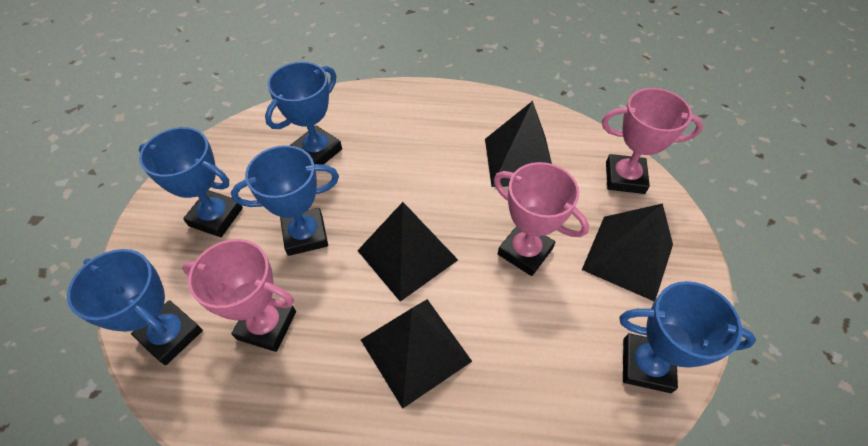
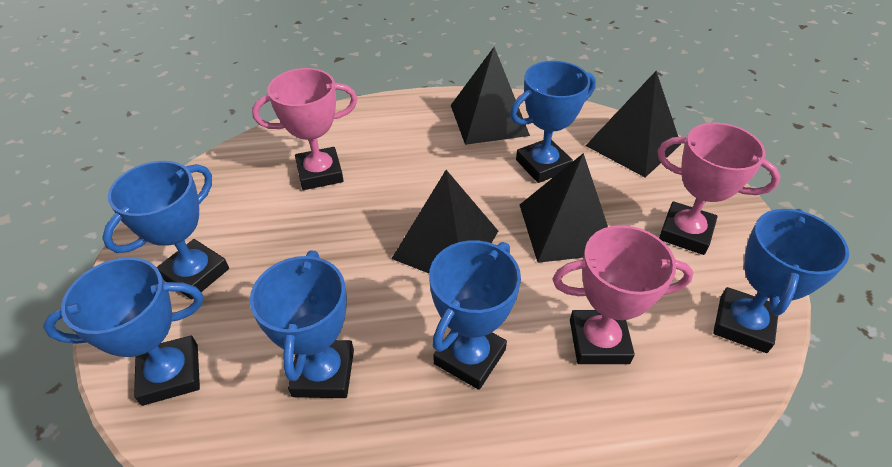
blue trophy: [67,249,203,365] [139,127,243,237] [231,145,339,256] [265,62,342,165] [619,281,756,393] = 5 -> [43,257,203,406] [102,161,229,300] [250,251,354,398] [429,240,521,390] [510,61,596,183] [713,209,849,353] = 6

